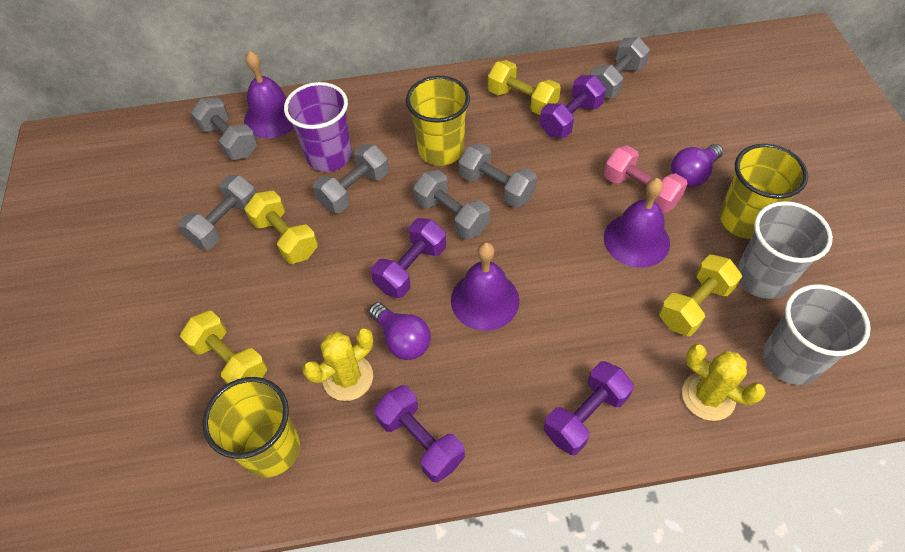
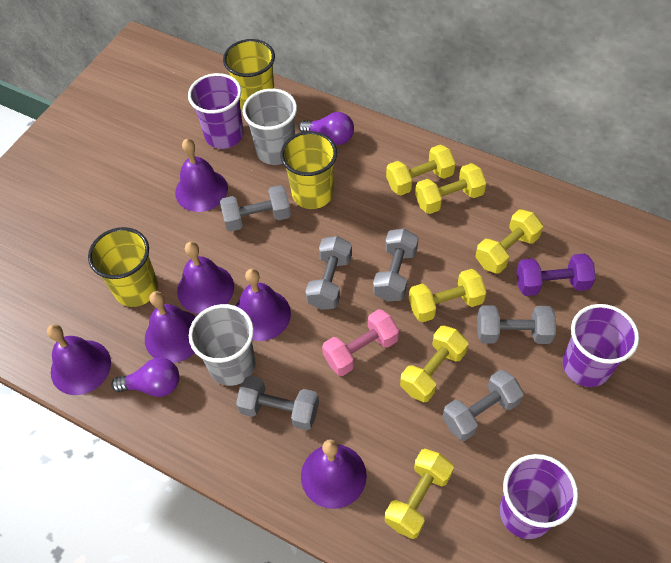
purple bell: [244,51,294,138] [451,242,519,331] [604,178,670,268] = 3 -> [47,324,111,395] [145,291,196,363] [175,139,228,212] [177,242,234,314] [236,269,291,341] [301,439,367,509] = 6
purple cup: [284,82,352,172] = 1 -> [188,73,244,149] [500,454,578,539] [563,304,639,387] = 3
purple dumbbell: [371,218,446,298] [374,385,465,483] [540,75,606,138] [544,361,634,455] = 4 -> [516,253,596,296] = 1
yellow cactus: [303,328,373,401] [682,344,766,421] = 2 -> none = 0
yellow dumbbell: [180,311,267,384] [245,191,318,264] [488,60,561,116] [659,255,742,336] = 4 -> [385,449,454,539] [386,144,456,195] [400,326,468,402] [409,269,487,322] [415,163,487,214] [475,209,543,274] = 6

